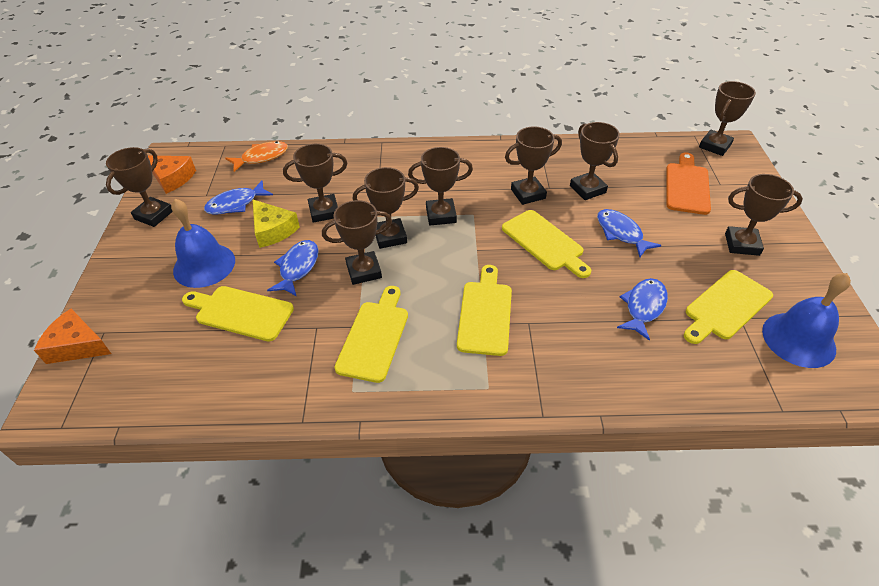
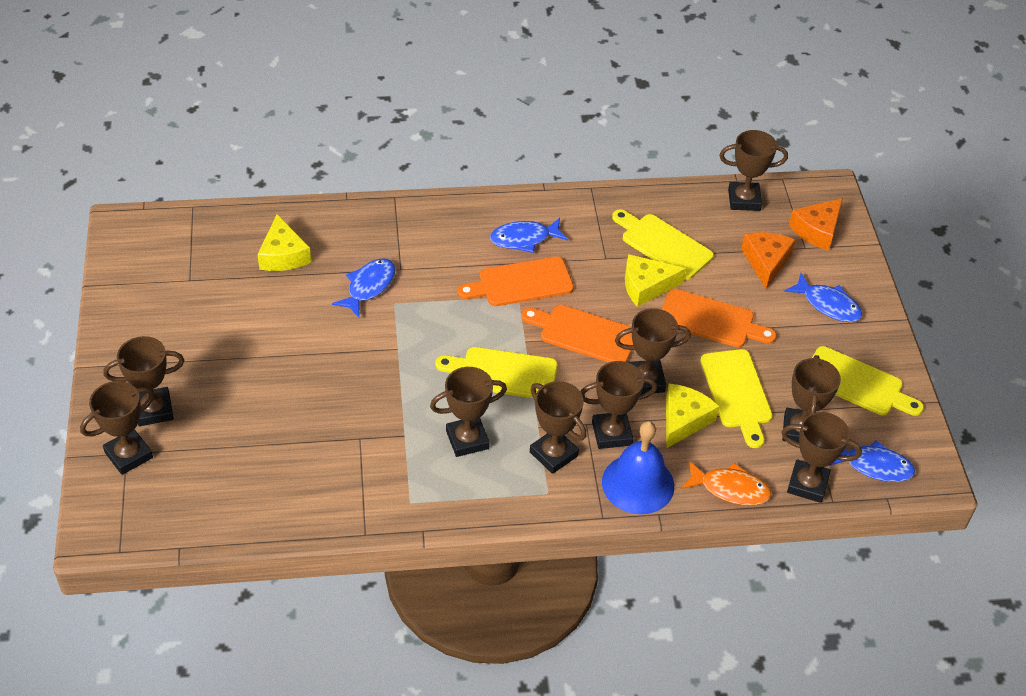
blue bell: [171,199,235,288] [762,273,851,368] = 2 -> [602,421,674,514] = 1
orange cutting board: [666,152,711,215] = 1 -> [457,257,574,306] [521,305,633,363] [661,289,777,347] = 3
yellow cheese: [253,200,300,248] = 1 -> [257,214,311,271] [625,254,686,307] [666,384,719,448] = 3
yellow cutting board: [182,286,294,341] [334,286,408,383] [457,265,512,356] [502,210,592,278] [684,270,773,344] = 5 -> [436,347,558,398] [612,209,714,280] [700,349,773,448] [812,346,924,416] = 4

